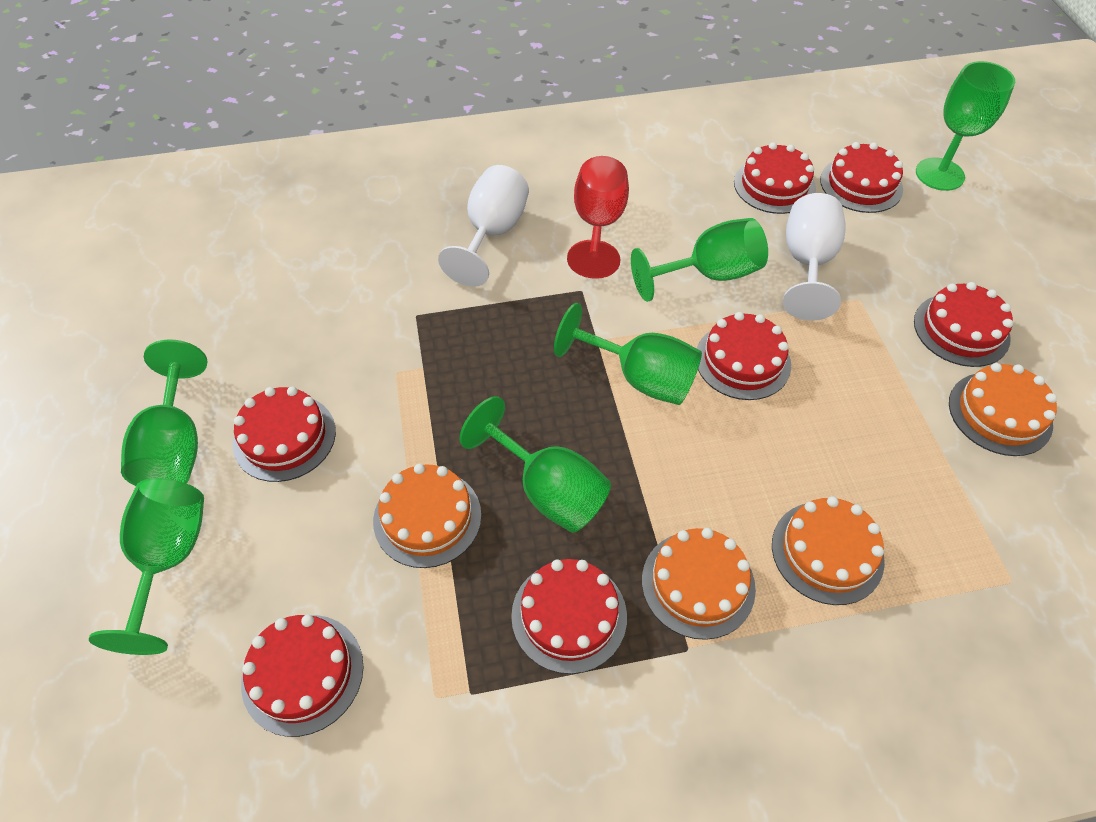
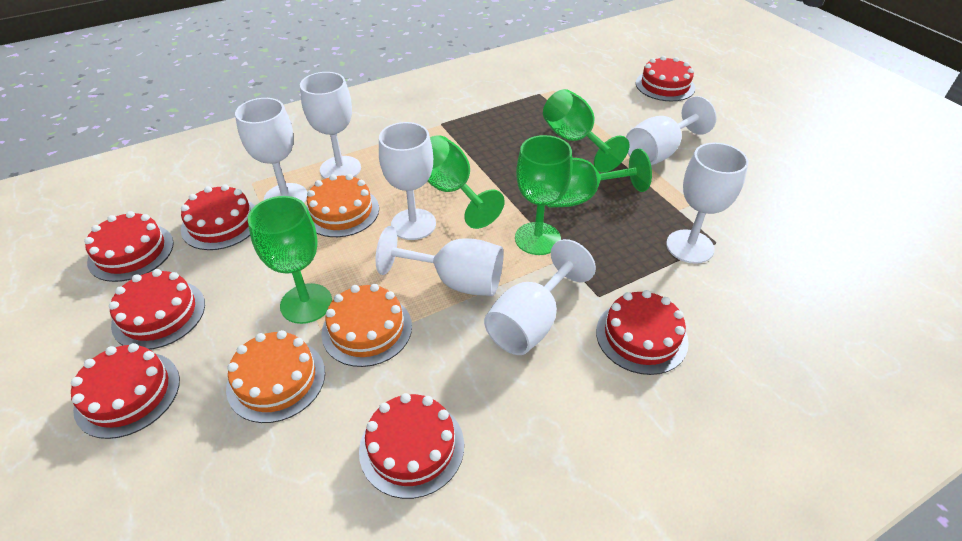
green goblet: [89,478,204,655] [121,339,207,486] [459,396,611,533] [554,303,702,405] [631,218,768,302] [916,61,1015,191] = 6 -> [248,196,332,324] [427,135,505,229] [515,135,572,255] [543,89,629,173] [547,149,652,208] = 5
orange cake: [373,464,481,568] [642,528,756,640] [772,496,885,605] [949,363,1057,456] = 4 -> [226,330,325,423] [306,174,379,237] [321,284,412,367] = 3
red goblet: [567,156,629,279] = 1 -> none = 0
white goblet: [438,165,529,287] [783,193,846,321] = 2 -> [235,98,307,203] [300,72,361,179] [375,226,504,296] [379,122,436,240] [484,239,596,355] [626,96,717,165] [666,143,749,264] = 7

